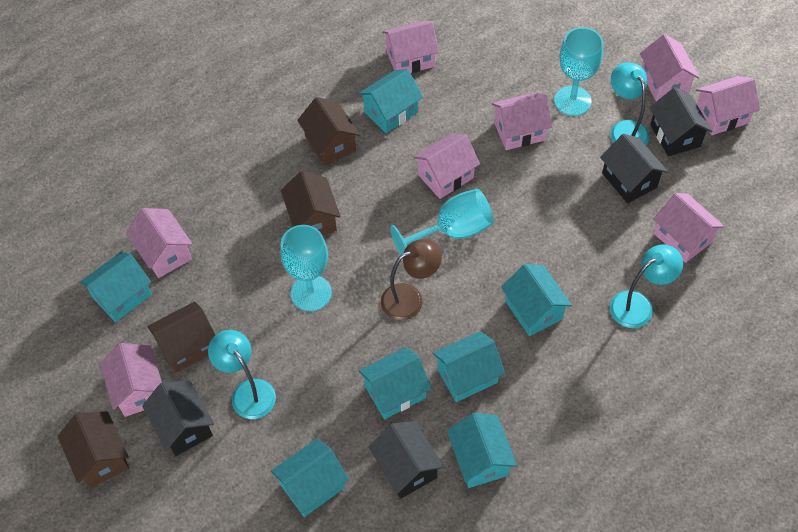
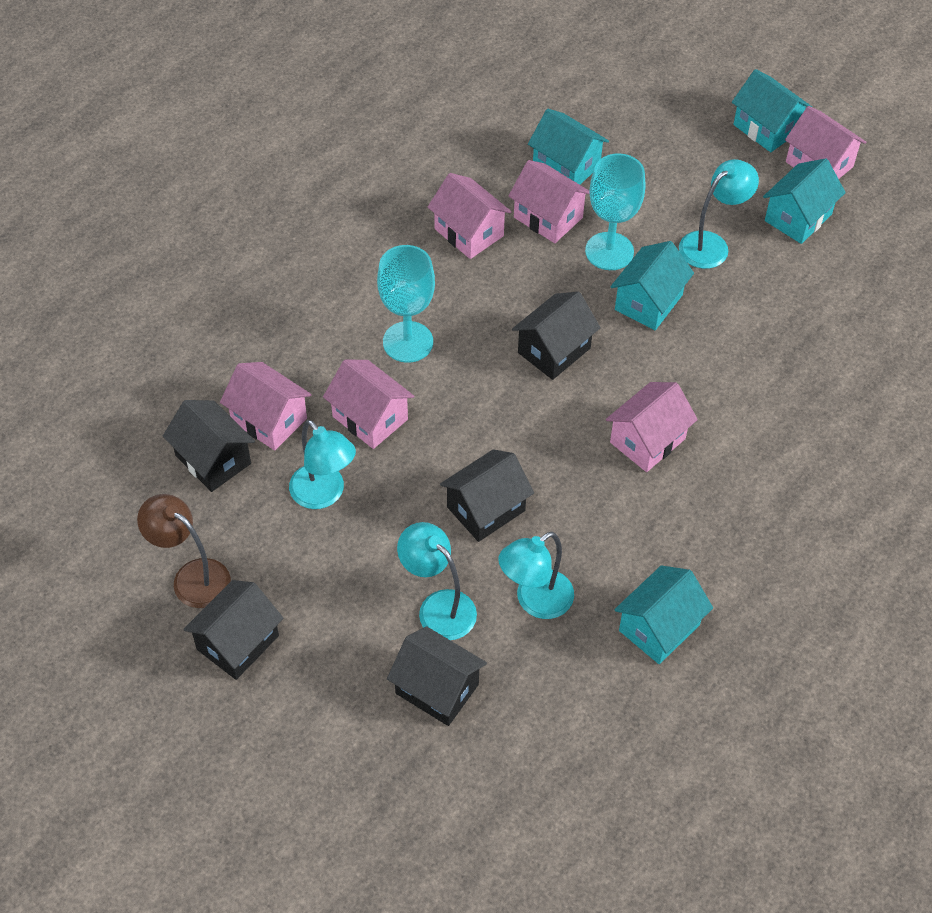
black house: [142,380,214,456] [368,421,444,499] [600,134,668,203] [649,87,712,156] = 4 -> [163,400,255,492] [183,580,284,680] [387,626,487,726] [440,449,534,542] [512,292,600,380] = 5
brown house: [58,411,129,488] [147,301,215,373] [281,171,341,235] [297,97,360,166] = 4 -> none = 0
pink house: [100,343,162,417] [126,208,193,278] [382,21,439,73] [413,134,480,199] [492,92,552,150] [640,34,700,101] [653,193,724,263] [696,76,760,135] = 8 -> [220,362,312,451] [323,360,414,449] [428,173,512,259] [509,160,590,243] [606,382,698,472] [785,106,867,179] = 6
turquoise goblet: [280,225,332,311] [390,189,494,255] [554,27,603,116] = 3 -> [377,245,435,363] [585,153,645,270] = 2
turquoise house: [80,251,152,322] [271,438,349,517] [358,69,423,133] [359,347,432,419] [433,331,505,402] [447,413,517,488] [501,264,572,336] = 7 -> [528,109,609,185] [611,241,694,330] [614,565,713,664] [732,69,812,152] [763,158,846,244] = 5
turquoise lamp: [208,330,276,419] [610,63,650,145] [610,245,683,328] = 3 -> [289,420,356,509] [397,522,477,640] [498,532,574,619] [679,159,759,269] = 4

